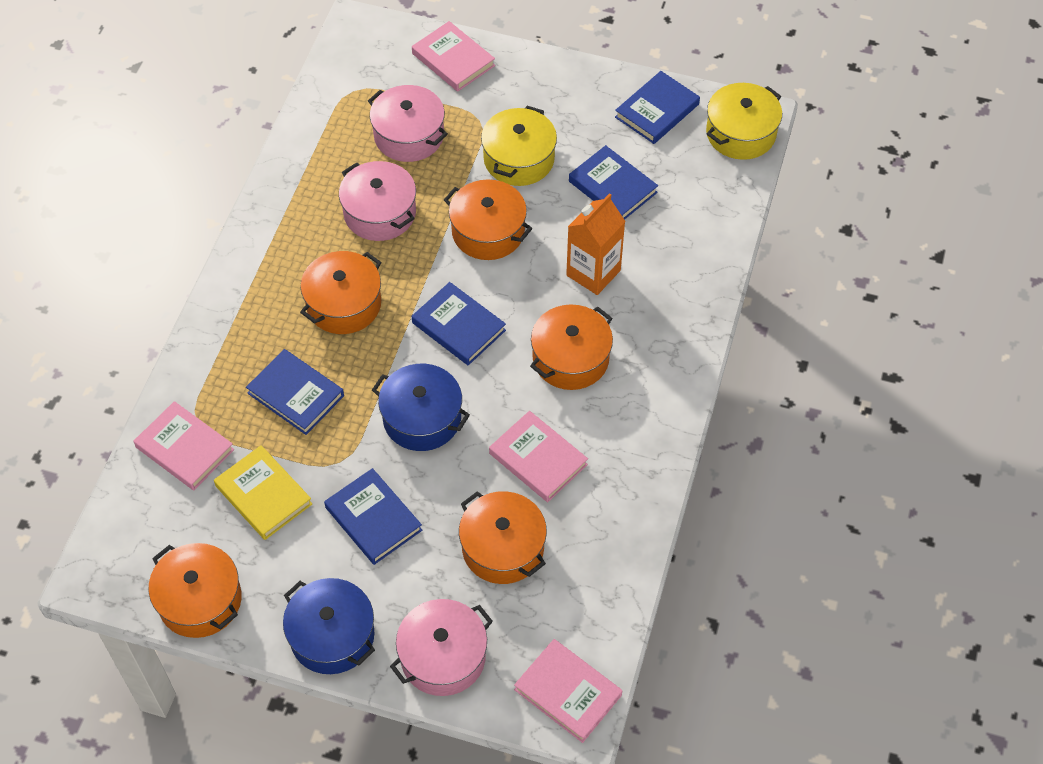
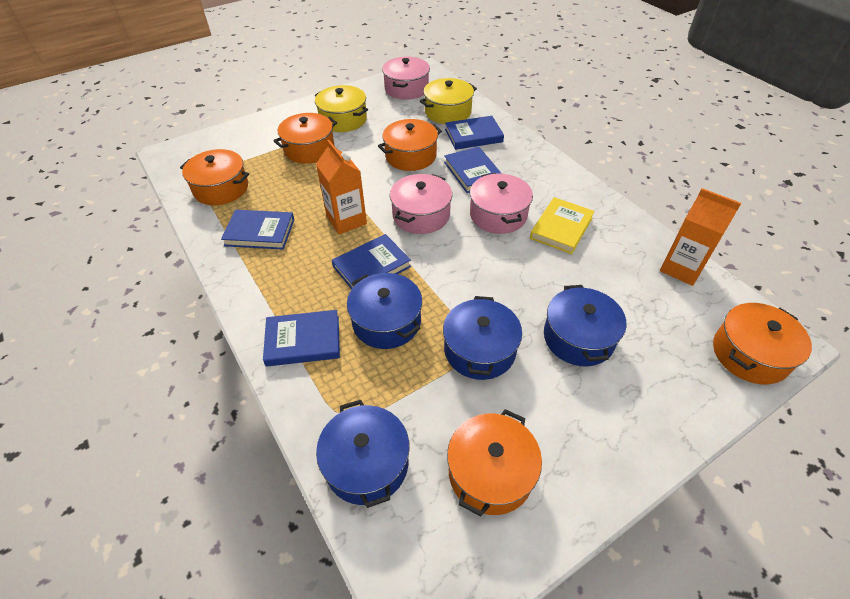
blue pot: [283,578,375,674] [372,364,470,451] = 2 -> [316,400,410,508] [347,273,422,349] [443,296,522,380] [544,285,626,366] = 4
orange carton: [566,193,625,295] = 1 -> [316,140,367,235] [660,188,741,286] = 2
pink book: [134,401,234,490] [412,21,495,92] [489,411,588,502] [514,639,622,743] = 4 -> none = 0

